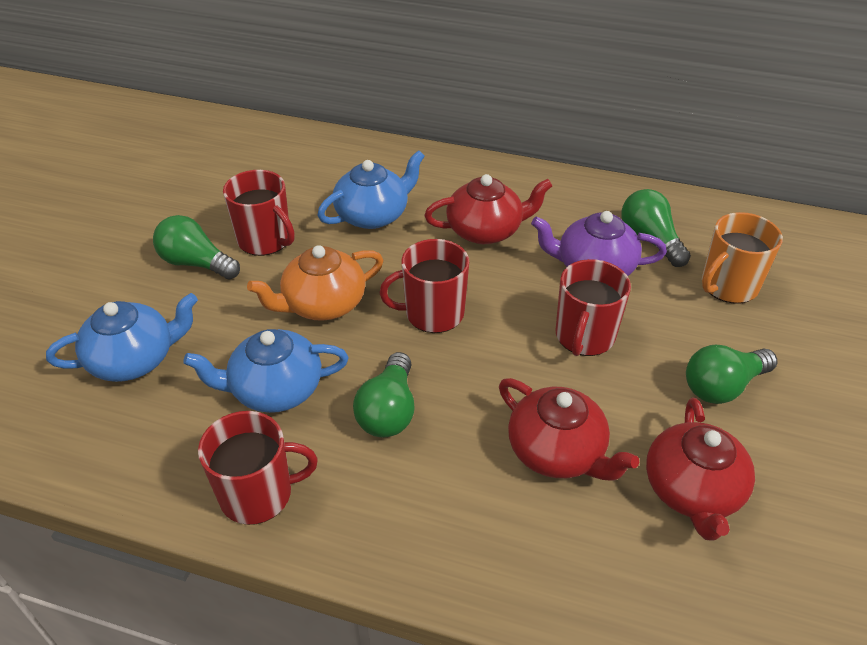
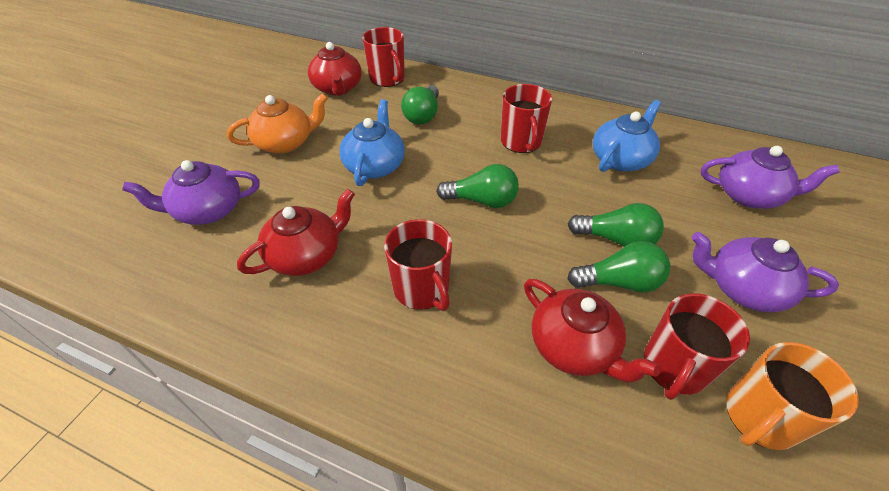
blue teapot: [46,293,198,382] [183,329,349,413] [317,150,425,229] = 3 -> [339,99,405,186] [593,100,661,172] = 2
purple teapot: [531,211,667,276] = 1 -> [122,160,260,225] [692,232,839,312] [701,146,839,209] = 3

